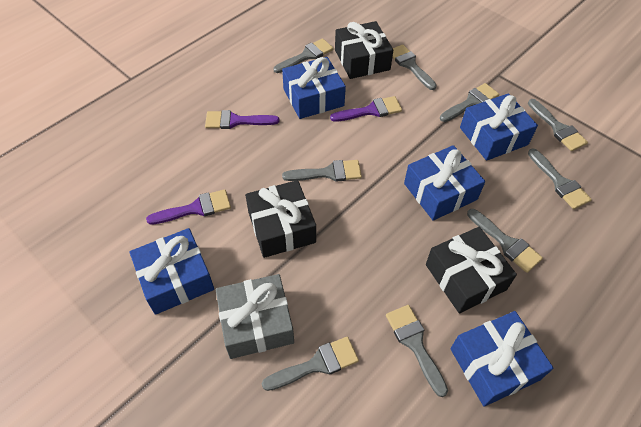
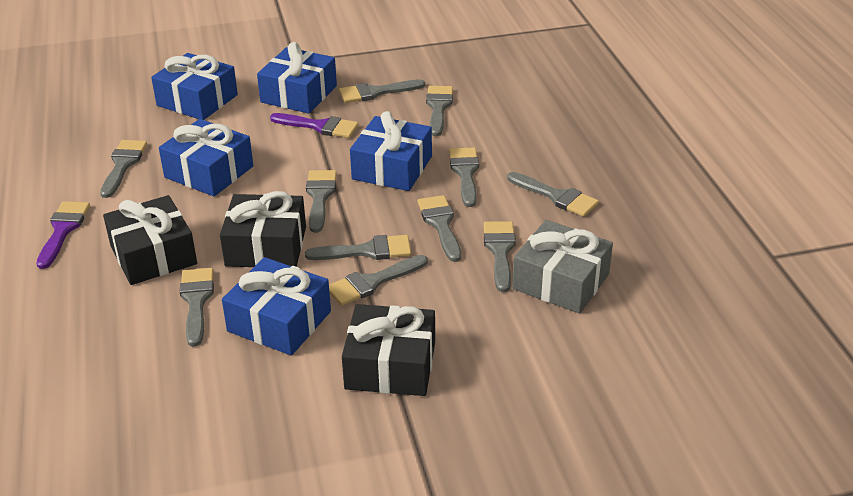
grey brush: [262,337,359,391] [274,38,334,73] [282,160,362,182] [386,305,448,397] [393,45,437,90] [440,83,499,122] [467,209,543,273] [528,99,588,151] [528,148,592,209] = 9 -> [100,140,147,198] [180,268,214,347] [305,235,411,260] [306,170,337,233] [329,255,428,306] [339,79,425,103] [417,195,461,262] [426,86,453,136] [449,148,479,207] [484,221,516,292] [507,172,599,217] = 11
purple brush: [146,189,231,225] [205,110,279,129] [330,96,402,122] = 3 -> [36,201,90,269] [270,113,358,138] = 2

